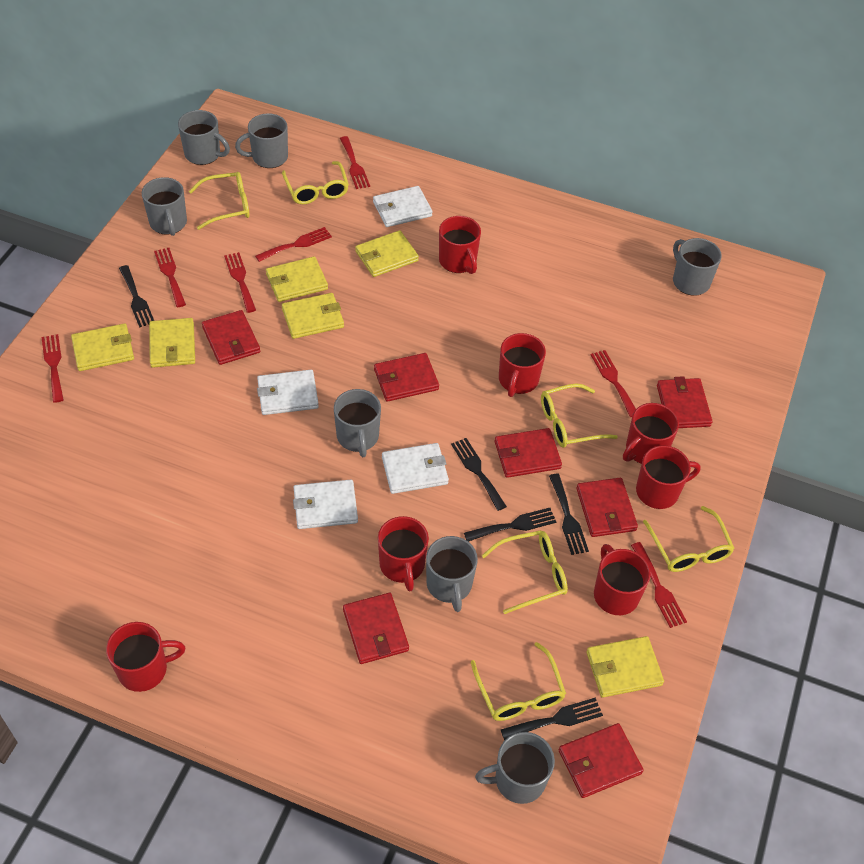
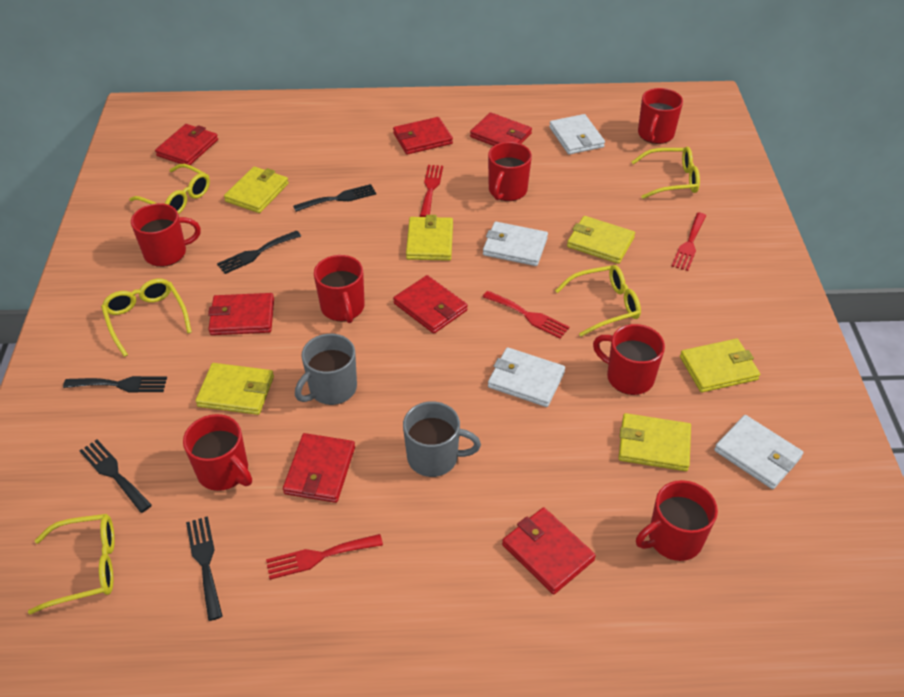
grey mug: [142,177,187,236] [178,110,230,165] [235,113,288,168] [334,389,381,457] [426,536,478,612] [475,732,555,804] [673,238,722,296] = 7 -> [295,334,357,405] [403,401,481,477] = 2
red fork: [42,334,64,403] [154,248,186,307] [224,252,256,313] [255,227,332,262] [340,136,370,189] [591,350,636,417] [631,542,687,628] = 7 -> [266,534,383,580] [420,165,443,217] [483,291,569,339] [672,212,706,271] = 4
yellow glasses: [189,172,250,230] [282,161,349,204] [471,642,566,721] [481,530,568,614] [541,383,618,448] [643,506,735,572] = 6 -> [28,514,115,614] [101,279,192,357] [129,164,210,214] [555,265,641,337] [632,147,700,199] = 5

